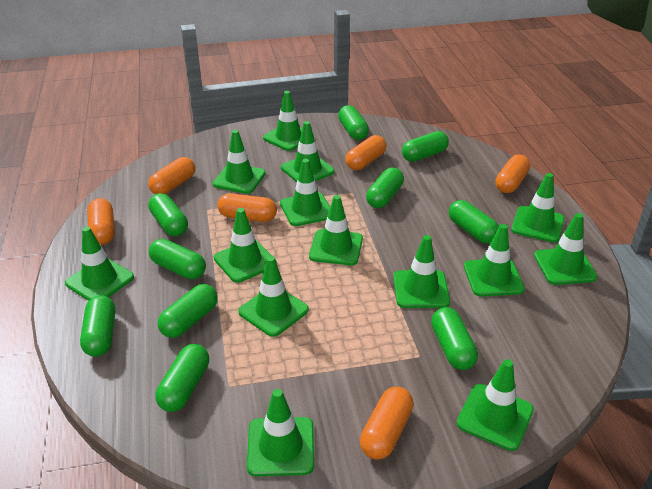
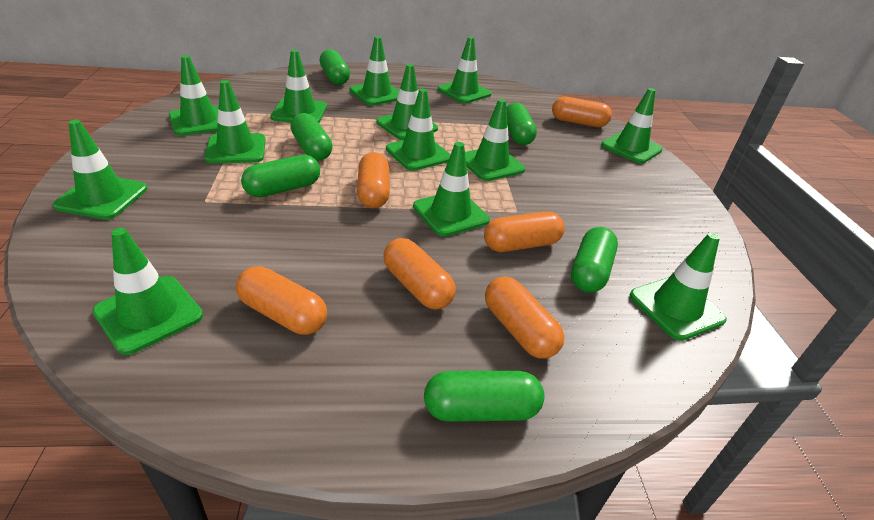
green capsule: [80,295,115,357] [148,193,188,236] [149,239,206,279] [156,344,209,412] [158,284,218,338] [338,105,369,140] [366,167,404,208] [402,131,449,162] [431,307,478,370] [449,200,499,244] = 10 -> [241,155,320,197] [291,113,332,160] [320,49,350,85] [424,371,544,422] [506,102,537,145] [571,227,618,293] = 6
green traffic cone: [65,227,134,301] [213,130,266,194] [214,208,277,283] [238,256,309,337] [247,389,314,476] [263,91,314,151] [280,159,330,226] [281,121,335,182] [309,195,363,266] [393,235,450,308] [457,359,534,451] [464,224,525,297] [511,173,565,243] [534,213,598,285] = 14 -> [53,120,147,220] [92,228,203,355] [169,55,219,136] [204,80,266,163] [271,50,327,123] [350,36,399,106] [376,64,438,140] [386,89,451,171] [413,142,490,236] [438,37,492,103] [465,99,525,181] [601,88,663,163] [630,232,727,341] = 13

